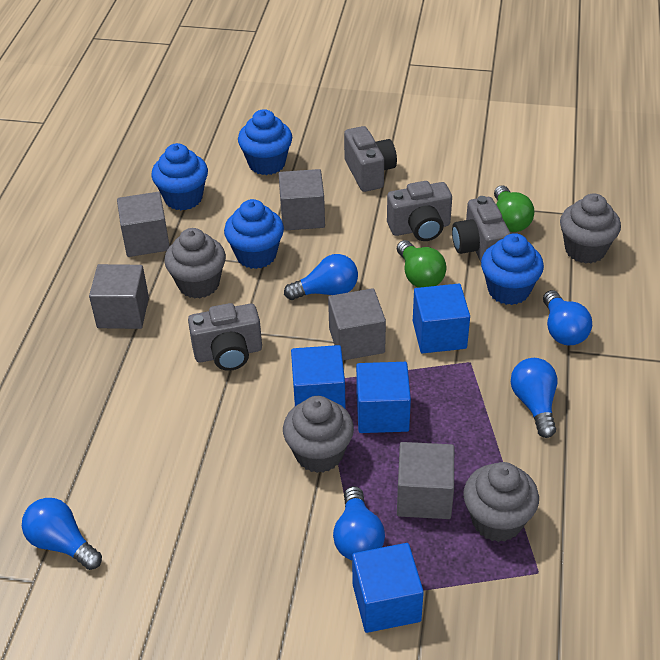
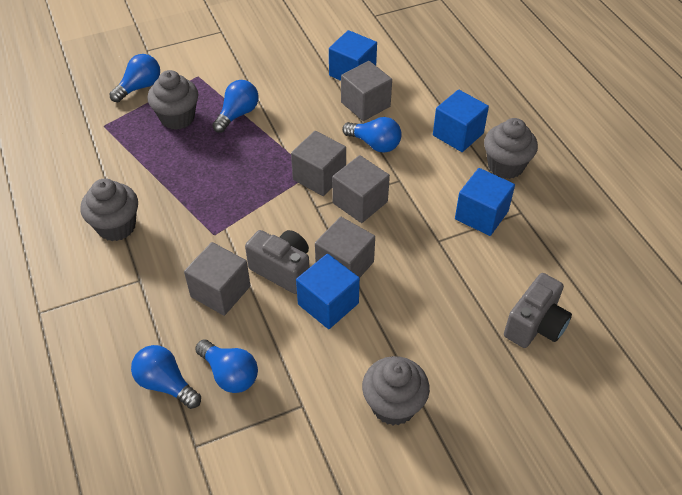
blue cupcake: [151,143,208,210] [224,199,284,269] [238,109,292,175] [481,233,544,305] = 4 -> none = 0
green light bulb: [397,240,446,288] [494,185,534,232] = 2 -> none = 0
grey camera: [188,303,262,371] [344,126,397,192] [387,181,452,241] [452,196,511,262] = 4 -> [245,230,310,294] [504,273,572,348] = 2

